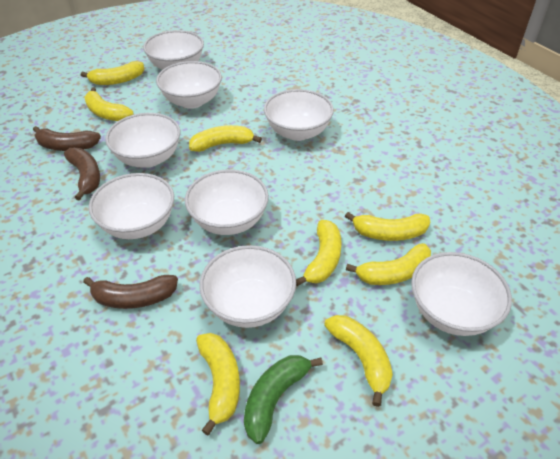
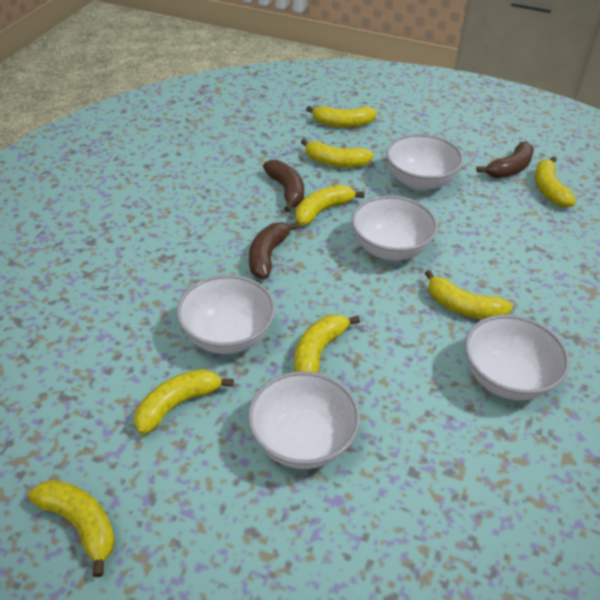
green banana: [244,355,323,444] = 1 -> none = 0
white bowl: [89,173,174,239] [105,113,181,168] [143,30,204,70] [156,61,222,109] [185,169,269,235] [199,245,296,328] [264,89,334,141] [411,252,512,336] = 8 -> [176,275,275,354] [248,371,360,469] [351,195,438,261] [386,134,464,191] [465,315,569,400] = 5

